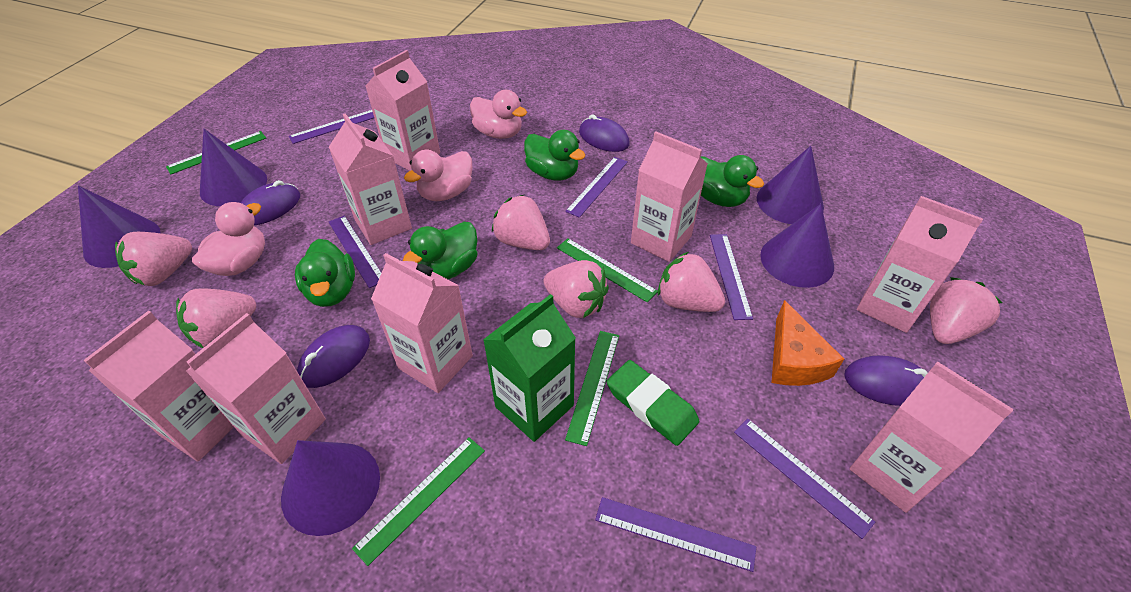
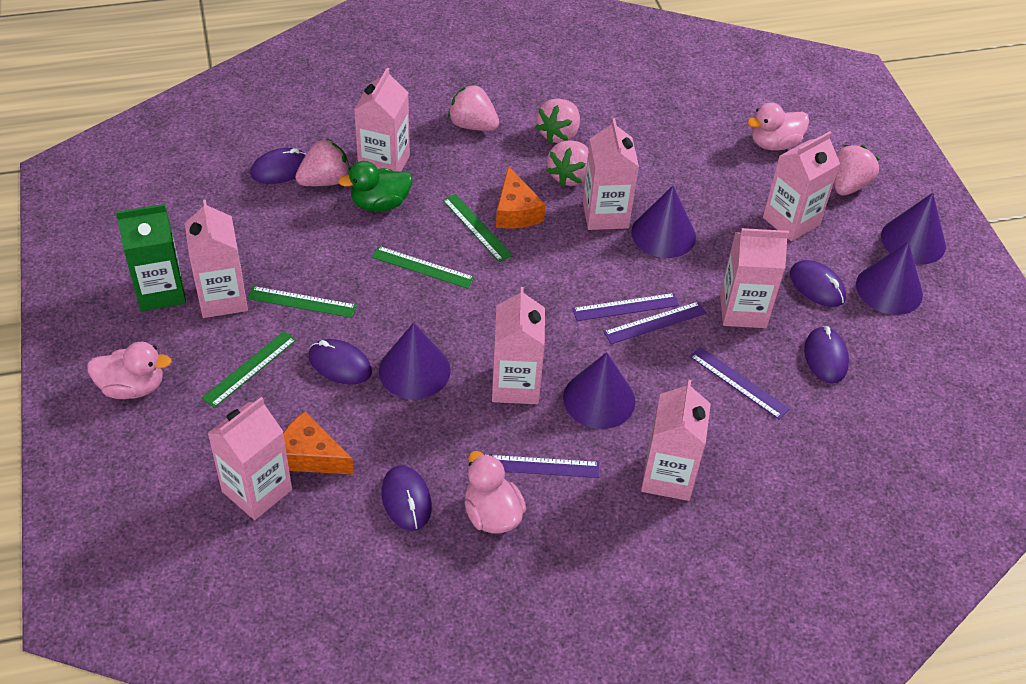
green duck: [295,239,355,307] [403,222,478,279] [524,130,586,181] [701,155,764,207] = 4 -> [338,161,412,212] = 1
green eraser: [607,360,700,446] = 1 -> none = 0
orange cheese: [771,300,844,386] = 1 -> [283,412,354,475] [496,166,546,228] = 2
pink strawberry: [115,232,192,286] [176,288,256,348] [492,195,550,250] [544,260,609,318] [658,252,725,312] [930,277,1003,344] = 6 -> [295,138,350,186] [448,84,499,131] [535,99,580,143] [547,140,589,187] [834,145,880,196] = 5
purple mouse: [241,180,300,225] [297,325,370,388] [579,114,630,152] [844,355,927,406] = 4 -> [250,148,306,184] [309,339,372,385] [382,466,432,531] [790,260,846,307] [804,326,849,383] = 5
purple ruler: [289,110,374,144] [329,216,381,288] [565,157,628,218] [595,497,756,572] [710,234,753,320] [734,419,875,539] = 6 -> [484,454,599,478] [572,293,679,321] [604,302,706,344] [690,347,789,419] = 4

